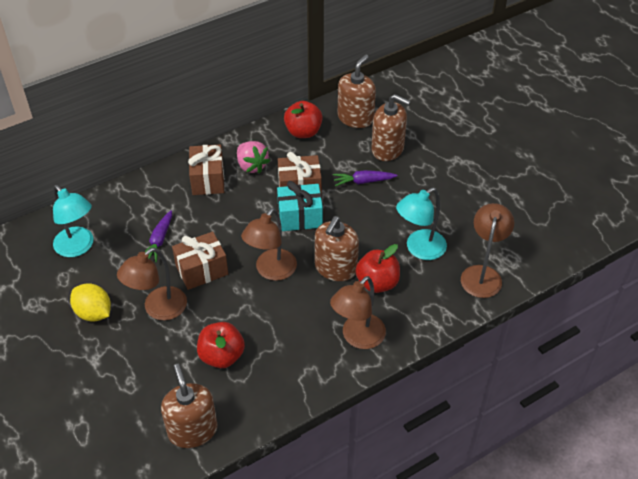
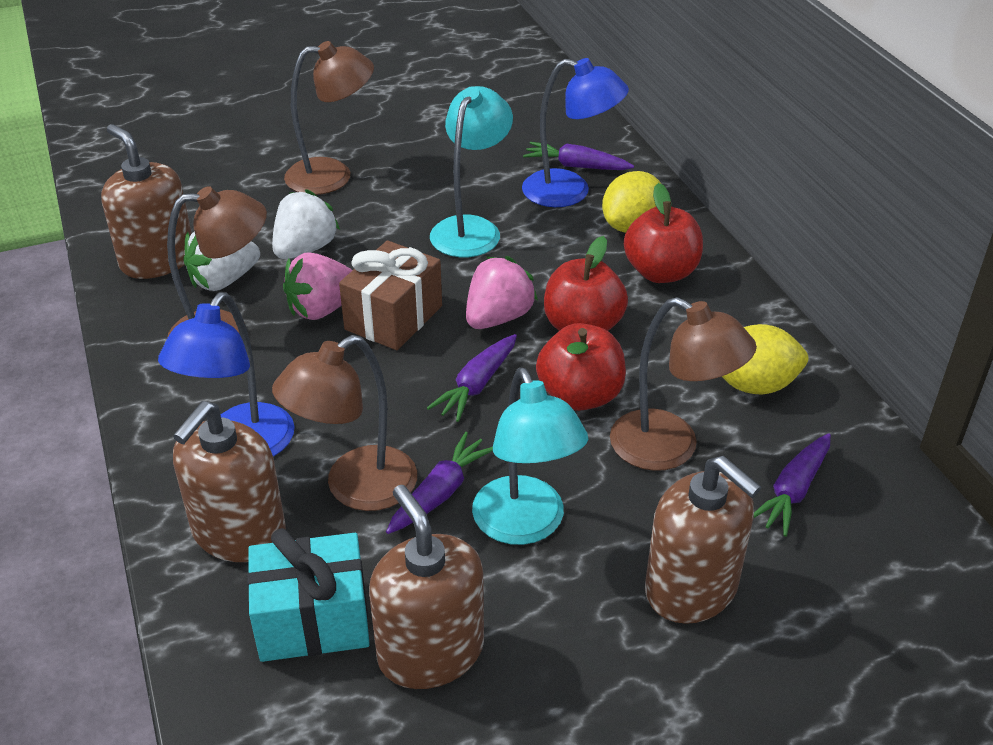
blue lamp: none = 0 -> [158,292,295,457] [522,58,629,207] = 2
brown gift: [172,231,228,290] [188,144,224,195] [278,152,322,197] = 3 -> [339,240,442,350] = 1
pink strawberry: [237,141,270,173] = 1 -> [283,252,353,320] [466,256,538,329] = 2
purple carrot: [145,210,172,263] [333,170,397,186] = 2 -> [386,432,493,534] [427,334,517,422] [523,142,634,170] [754,433,831,537] = 4
white strawberry: none = 0 -> [183,231,260,291] [272,189,340,259] = 2
yellow lemon: [70,283,111,322] = 1 -> [602,171,661,233] [722,324,809,394] = 2

